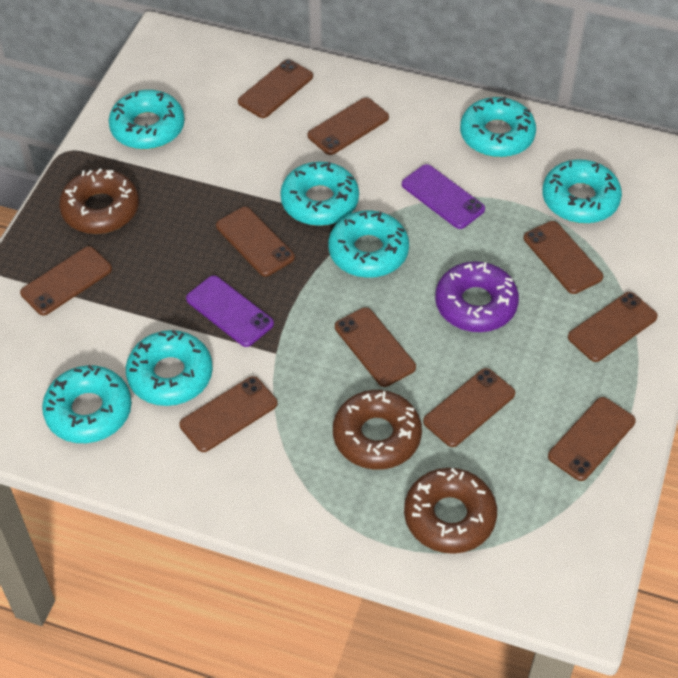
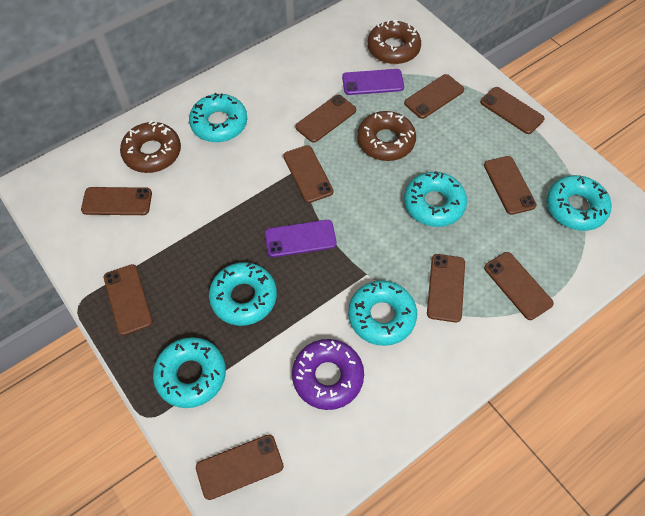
turquoise donut: [42,365,132,443] [109,90,185,149] [126,330,213,406] [280,162,359,226] [328,210,409,278] [460,97,536,157] [542,159,622,224] = 7 -> [153,337,226,408] [189,93,247,142] [209,262,277,326] [348,280,417,346] [404,171,467,227] [546,175,611,231] = 6

